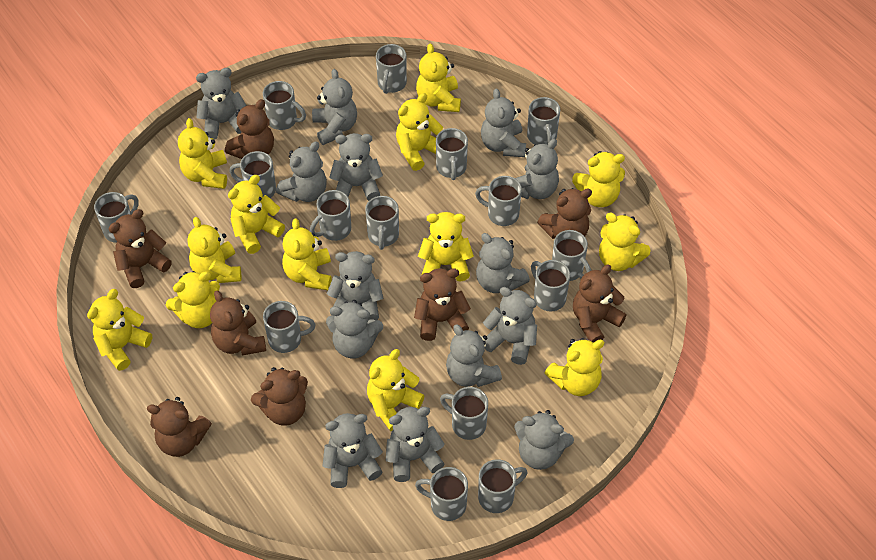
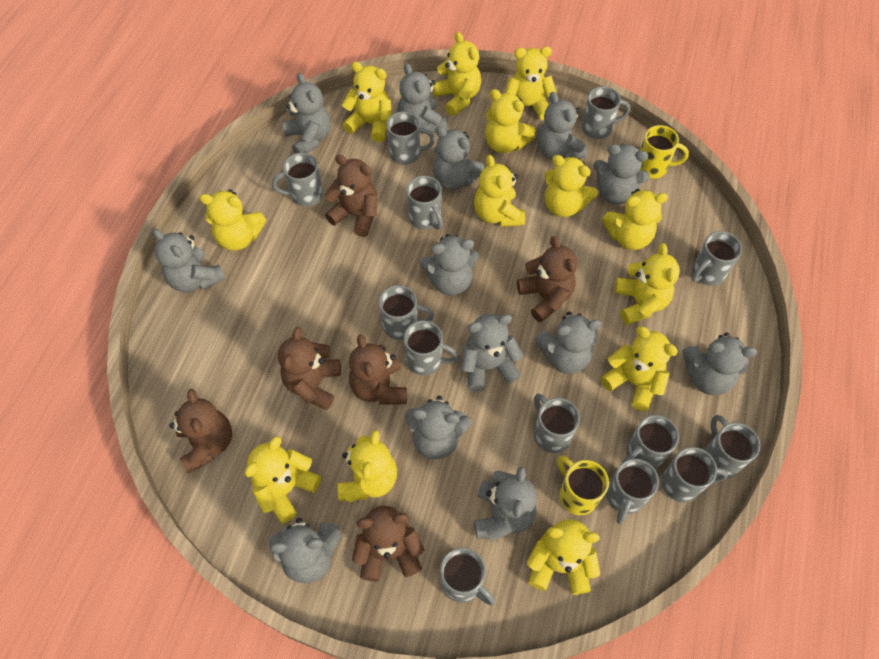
brown teddy bear: [109,209,172,288] [147,397,212,457] [210,291,266,355] [225,99,274,159] [251,367,308,426] [414,268,471,341] [537,188,592,239] [573,265,626,343] = 8 -> [169,389,232,474] [278,327,341,410] [325,155,377,237] [349,335,407,405] [352,506,424,581] [517,236,577,323] = 6
grey mug: [94,192,139,243] [229,151,276,198] [263,81,306,130] [263,301,315,353] [310,190,351,241] [365,196,399,250] [376,44,407,94] [415,467,468,521] [436,128,468,180] [440,387,488,440] [475,176,522,226] [478,459,527,513] [527,97,560,145] [531,260,570,311] [552,230,591,281] = 15 -> [272,153,323,206] [379,285,434,340] [386,111,435,165] [404,320,459,376] [406,176,443,230] [440,548,496,606] [534,394,580,453] [582,86,630,139] [606,459,659,524] [622,415,679,469] [662,447,728,502] [691,231,742,286] [705,415,761,478] = 13
grey teddy bear: [196,68,247,140] [276,142,327,202] [312,69,357,145] [323,413,383,488] [326,300,383,358] [327,251,383,321] [329,133,383,201] [386,407,445,482] [446,324,502,387] [476,233,530,293] [481,89,526,157] [483,287,537,365] [514,410,574,470] [515,139,559,199] = 14 -> [152,229,226,292] [269,518,341,583] [283,73,330,154] [398,63,447,133] [405,396,472,459] [419,234,479,296] [433,126,484,190] [461,314,523,392] [474,466,537,541] [535,311,601,374] [537,92,587,160] [593,144,650,204] [683,332,757,395] = 13
yellow mug: none = 0 -> [557,455,609,515] [639,125,689,179] = 2

